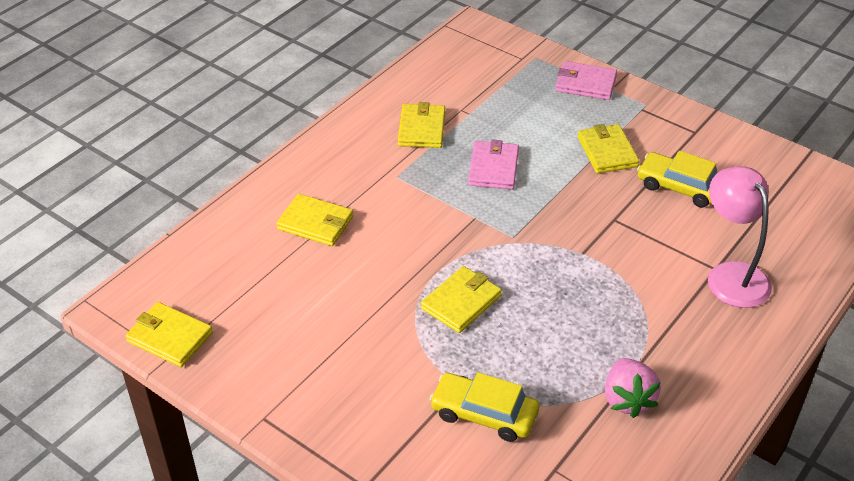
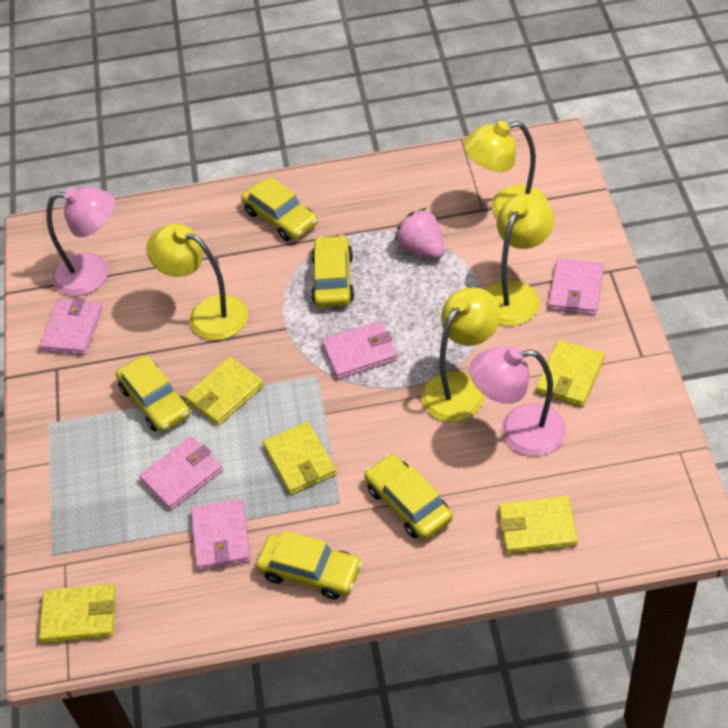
pink lamp: [708,166,772,308] = 1 -> [46,186,115,296] [470,346,566,456] = 2
pink wallet: [468,139,519,189] [556,61,617,100] = 2 -> [39,298,103,355] [139,437,223,510] [191,498,251,571] [322,321,397,379] [548,258,604,315] = 5
yellow car: [430,372,540,442] [637,151,718,208] = 2 -> [116,355,191,432] [241,177,318,241] [256,530,362,600] [311,235,354,308] [364,454,453,540] = 5
yellow lamp: none = 0 -> [146,224,248,340] [422,287,501,422] [464,121,548,217] [486,194,554,326] = 4

